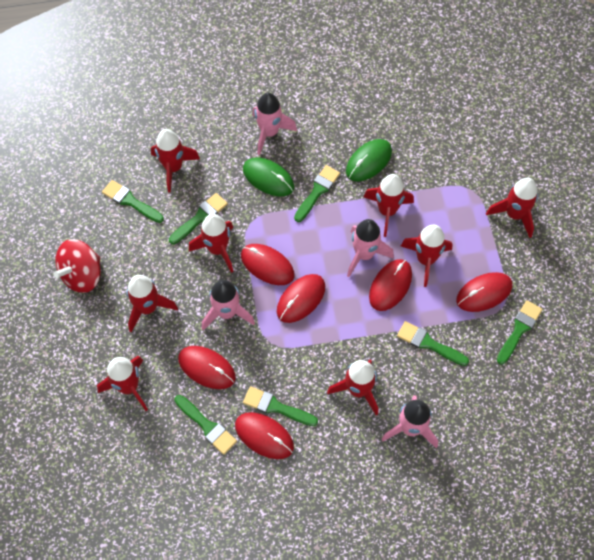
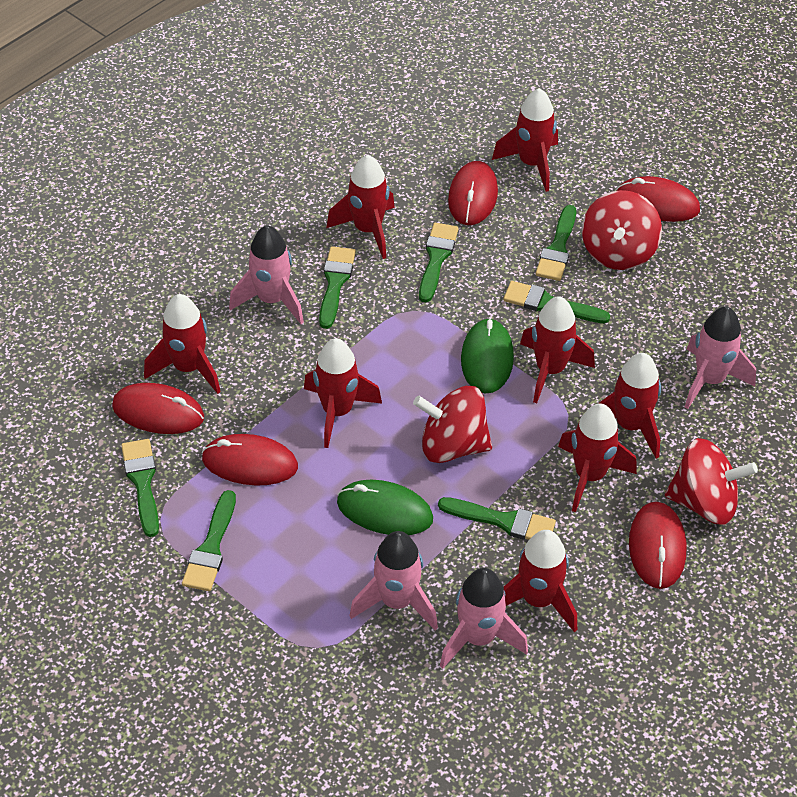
red mouse: [178,346,236,389] [235,412,294,459] [241,244,295,285] [277,274,325,323] [369,259,412,311] [456,272,512,312] = 6 -> [112,383,204,434] [202,434,298,486] [448,161,498,225] [616,176,700,222] [629,502,687,589] = 5
red spinning top: [54,239,100,293] = 1 -> [413,386,492,463] [582,190,662,270] [665,438,758,525] = 3

